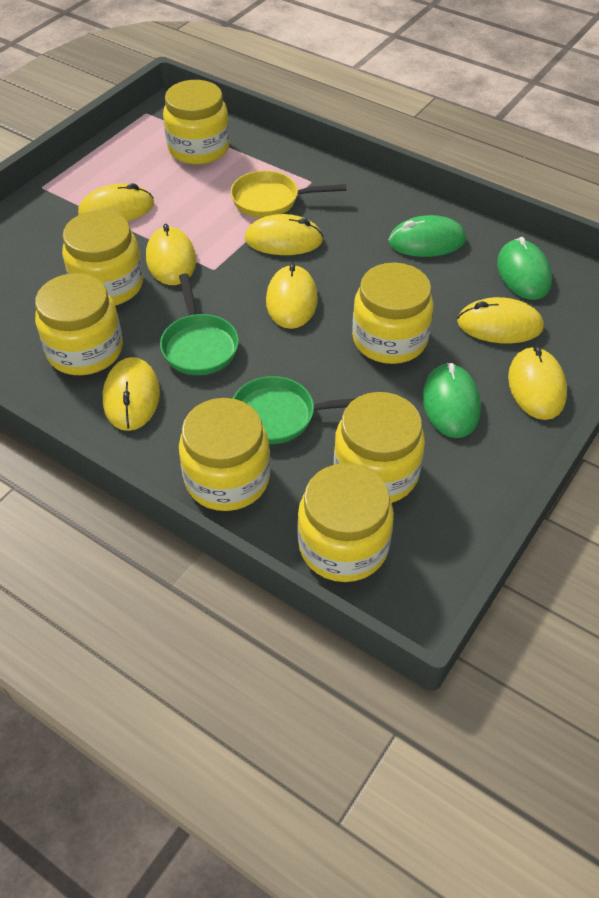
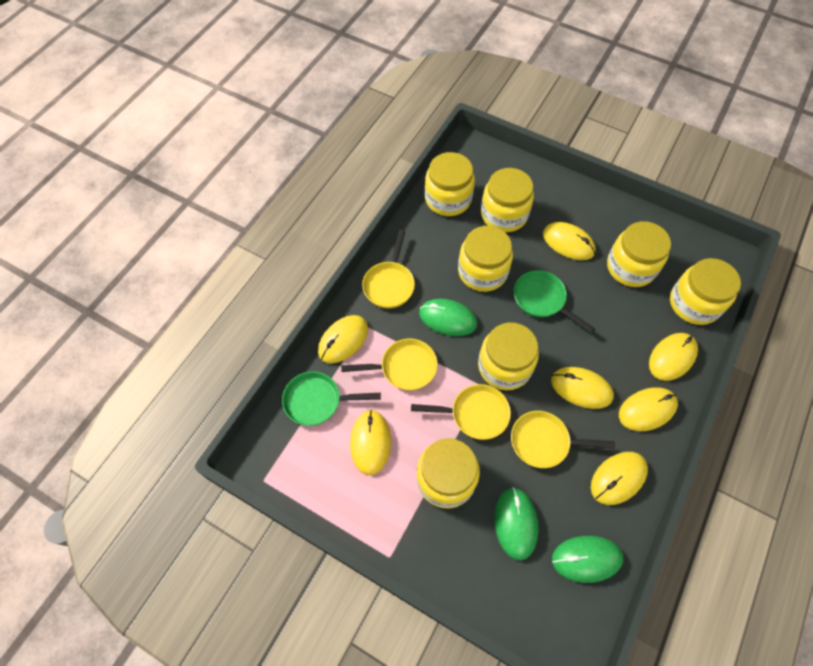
yellow pan: [231,171,346,218] = 1 -> [341,339,438,390] [362,230,415,309] [411,384,511,440] [511,411,615,468] = 4

